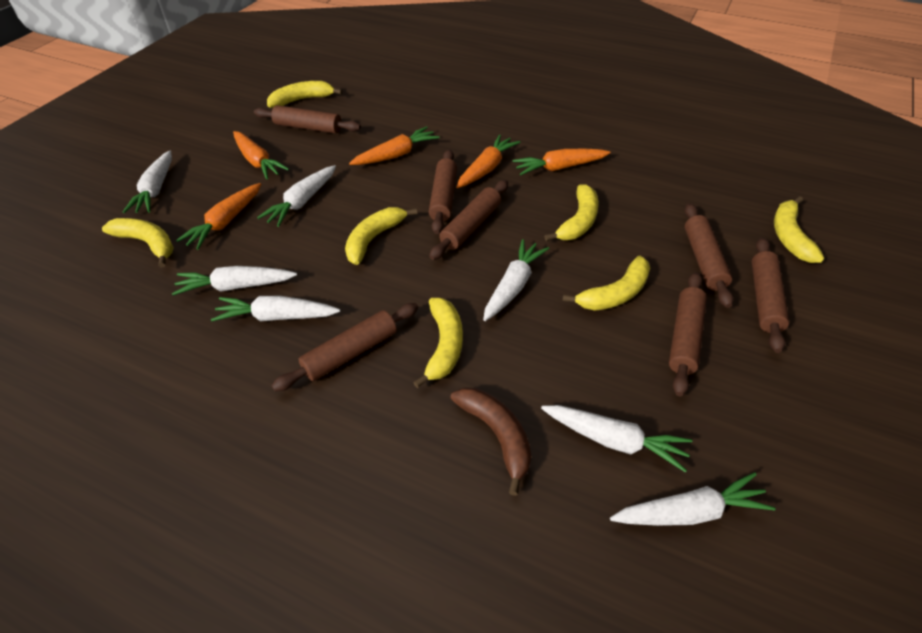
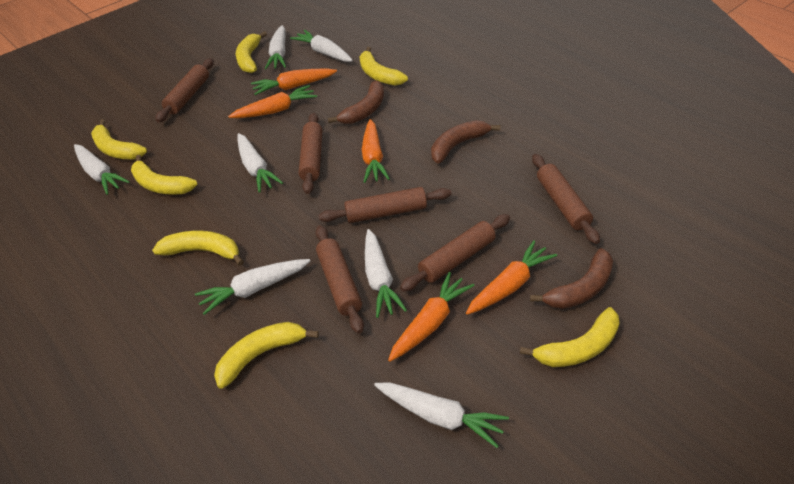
brown banana: [450,388,531,496] = 1 -> [328,81,384,124] [431,120,501,163] [530,248,613,309] = 3
brown rolling pin: [254,105,361,134] [271,303,418,392] [429,150,457,234] [429,180,508,260] [669,272,707,396] [684,203,734,308] [751,238,789,353] = 7 -> [155,58,214,123] [299,113,322,194] [315,225,364,334] [319,187,452,223] [400,214,510,292] [532,154,600,244] = 6

